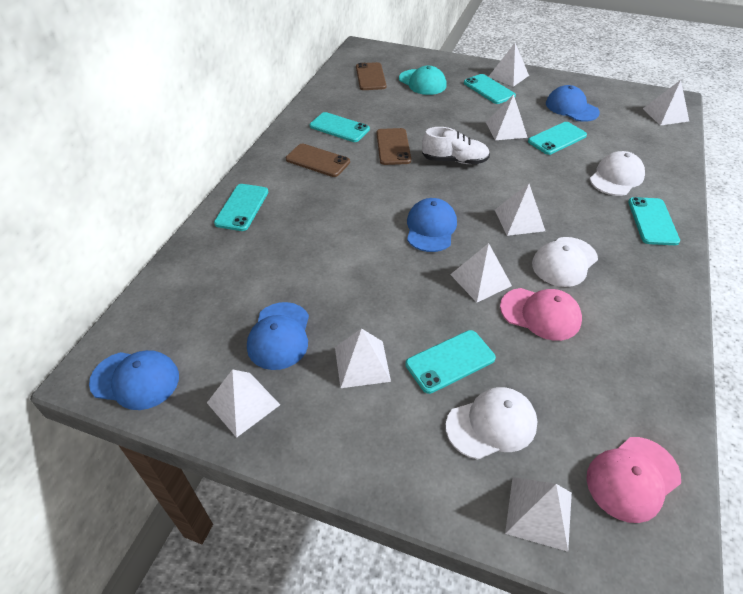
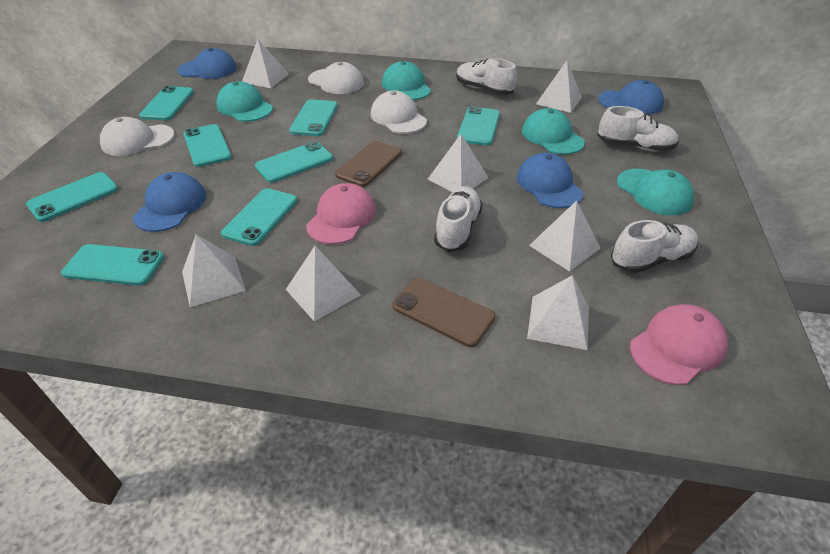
brown phone: [286,144,350,177] [356,62,386,90] [376,128,411,165] = 3 -> [335,141,402,187] [393,278,496,347] = 2
turquoise cap: [399,66,447,95] = 1 -> [216,81,273,122] [382,61,431,100] [522,108,585,155] [617,169,694,216] = 4
turquoise phone: [214,184,268,231] [310,112,370,142] [405,330,496,394] [464,74,516,104] [528,122,587,155] [628,197,680,245] = 6 -> [26,172,118,222] [61,244,164,286] [139,86,194,120] [183,124,232,167] [221,188,297,246] [255,141,333,183] [289,99,338,136] [457,106,500,146] = 8
white pyramid: [207,369,280,438] [335,328,391,388] [450,243,512,303] [486,94,528,140] [488,43,529,87] [495,184,545,236] [505,477,572,552] [643,80,689,126] = 8 -> [182,234,246,307] [242,39,289,88] [286,246,361,322] [428,134,489,192] [527,276,589,350] [529,200,600,272] [536,61,582,113] = 7
white shoe: [422,127,490,164] = 1 -> [434,186,483,252] [456,58,517,95] [598,106,679,151] [611,220,698,273] = 4

